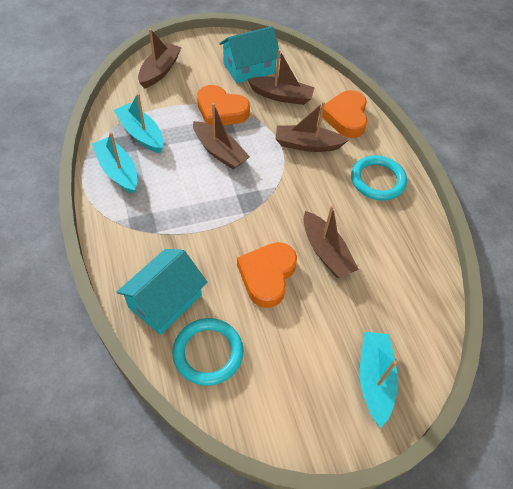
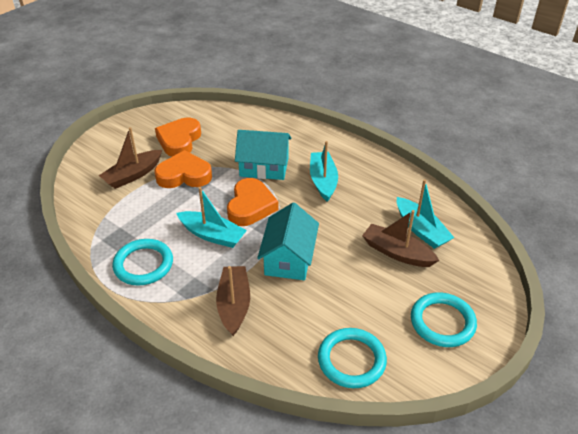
brown boat: [138,29,182,89] [193,103,250,169] [247,49,315,105] [275,102,349,152] [304,205,359,278] = 5 -> [99,127,162,189] [216,266,250,336] [362,210,439,267] = 3
turquoise ring: [172,318,243,386] [351,155,407,201] = 2 -> [112,239,173,286] [318,328,387,388] [411,293,477,347] = 3

